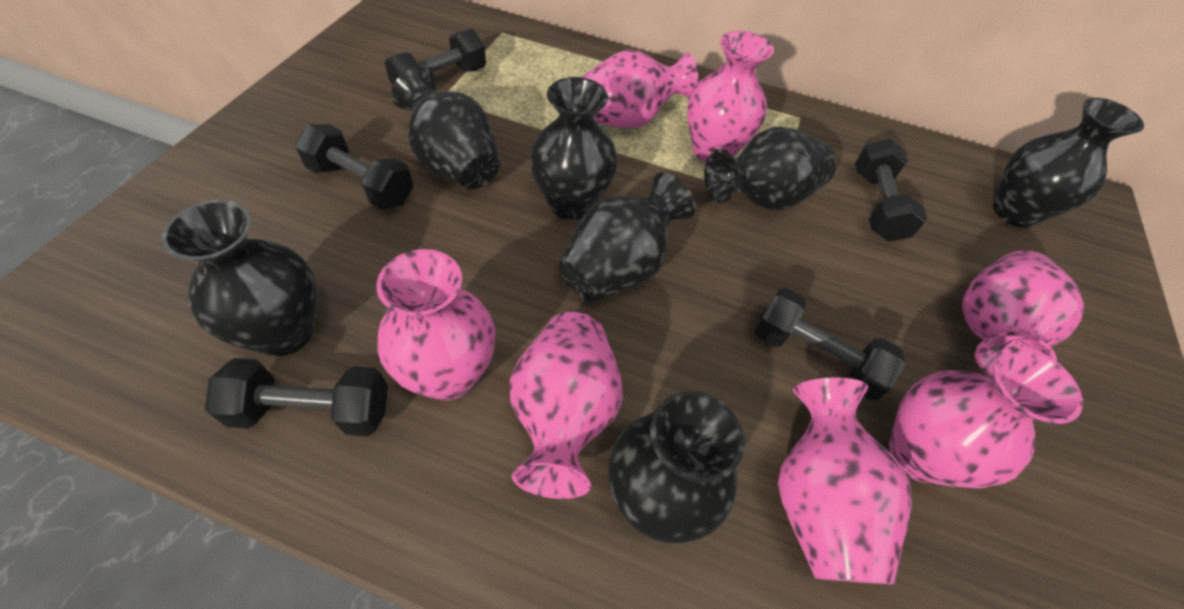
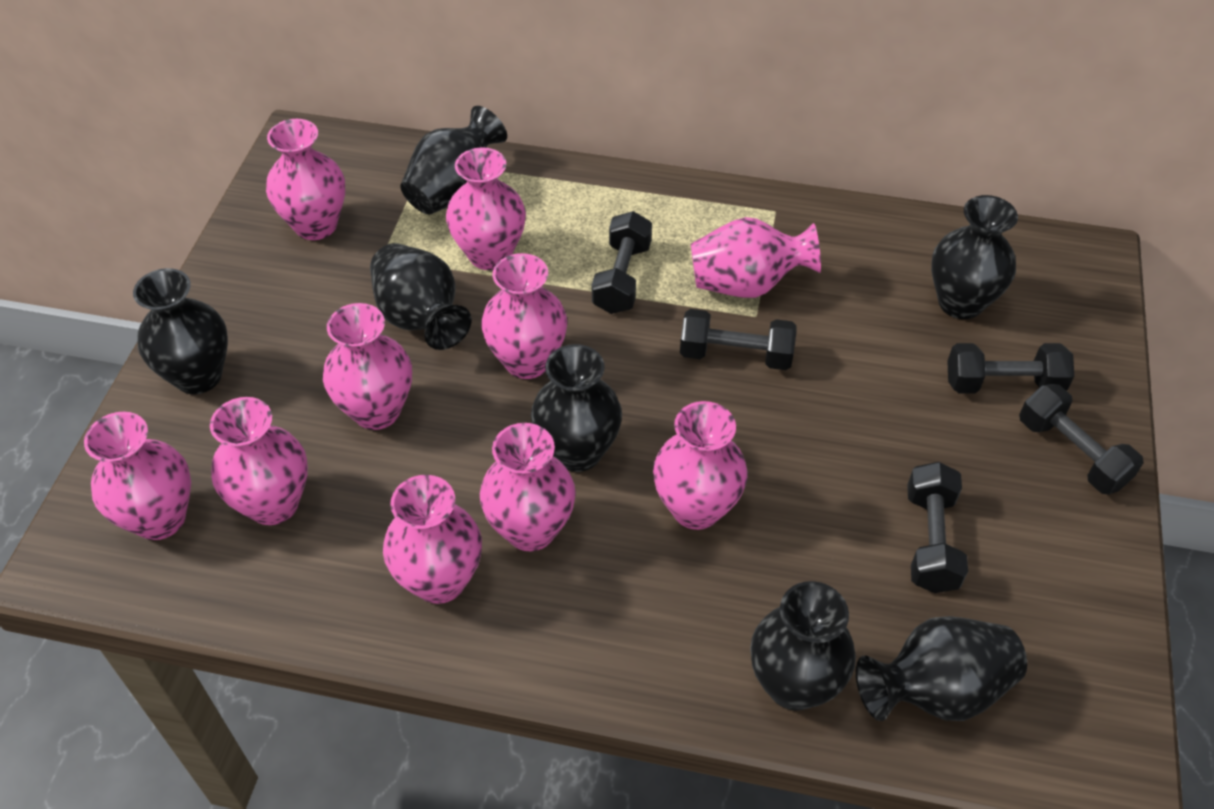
pink vase: [377,249,496,401] [509,312,623,499] [582,49,699,128] [687,31,774,163] [778,377,912,584] [889,346,1083,488] [962,250,1084,376] = 7 -> [84,412,191,540] [210,397,308,525] [266,119,345,240] [323,303,412,430] [383,475,482,604] [446,147,526,270] [480,423,576,551] [481,253,567,379] [653,401,748,530] [691,217,821,298] = 10

